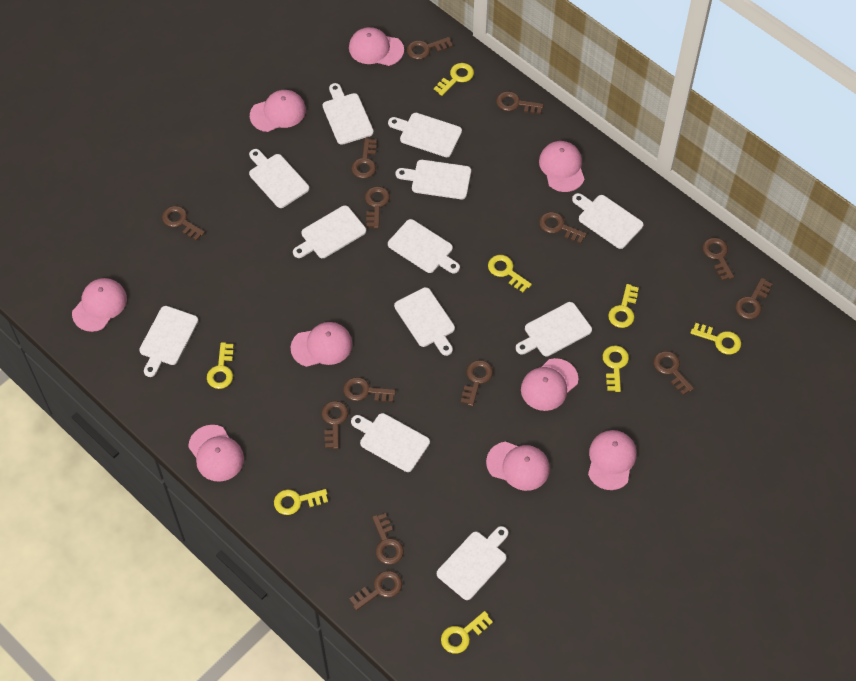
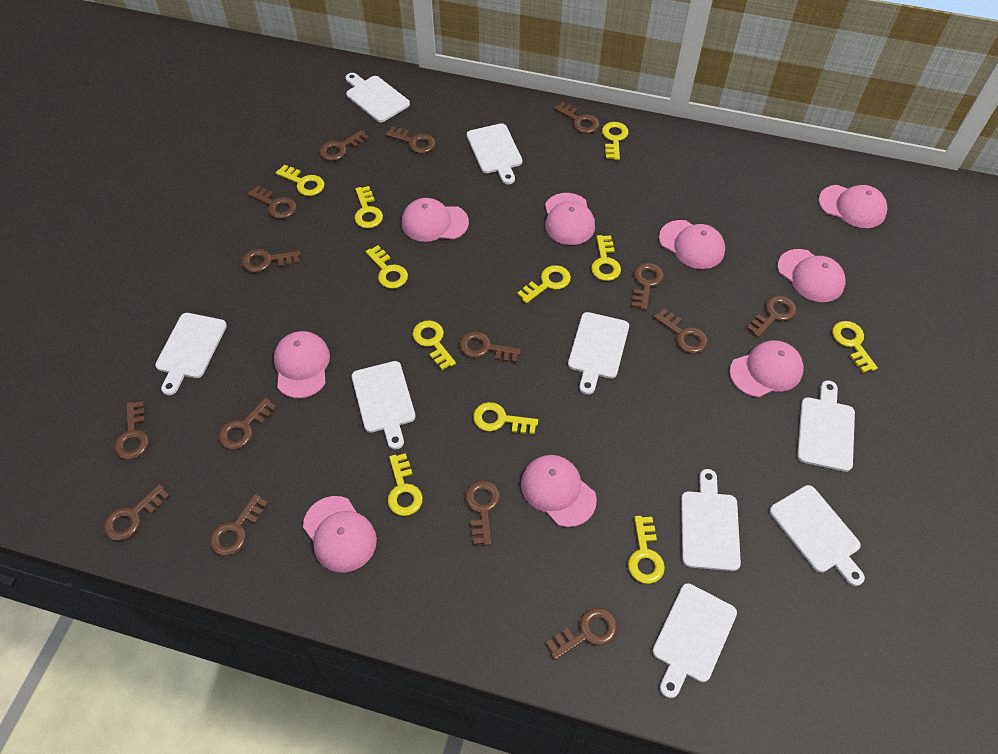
brown key: [162,206,205,241] [322,401,348,449] [343,377,396,402] [349,571,402,611] [351,138,377,179] [365,186,390,228] [372,513,404,565] [407,37,453,60] [461,360,493,406] [496,91,544,114] [539,212,587,243] [654,351,694,395] [703,237,734,281] [735,278,772,319] = 14 -> [104,484,170,541] [114,401,149,460] [210,494,268,556] [219,397,277,450] [242,249,300,273] [248,185,297,219] [319,130,369,161] [386,126,436,154] [459,331,521,363] [465,481,500,546] [546,608,618,660] [554,102,599,133] [632,263,664,310] [654,308,708,354] [747,296,797,338] = 15
white cutting board: [139,306,198,377] [249,149,309,208] [293,205,366,258] [323,83,374,145] [351,413,430,472] [388,113,462,157] [388,219,460,274] [394,287,455,356] [396,160,471,199] [437,526,508,600] [516,302,592,357] [572,193,643,249] = 12 -> [155,313,227,395] [346,73,410,122] [352,361,416,450] [467,123,523,184] [568,312,629,395] [653,583,737,698] [681,469,741,571] [770,485,865,586] [797,381,855,472] = 9
yellow key: [207,342,234,389] [274,489,328,515] [434,63,474,96] [441,611,493,654] [488,255,532,292] [603,345,629,392] [608,284,639,328] [690,323,741,354] = 8 -> [276,164,324,196] [354,186,383,228] [366,245,408,289] [388,453,423,516] [412,320,456,370] [473,402,538,434] [517,265,571,303] [591,235,621,281] [602,122,628,160] [628,516,665,584] [832,321,878,373] = 11

